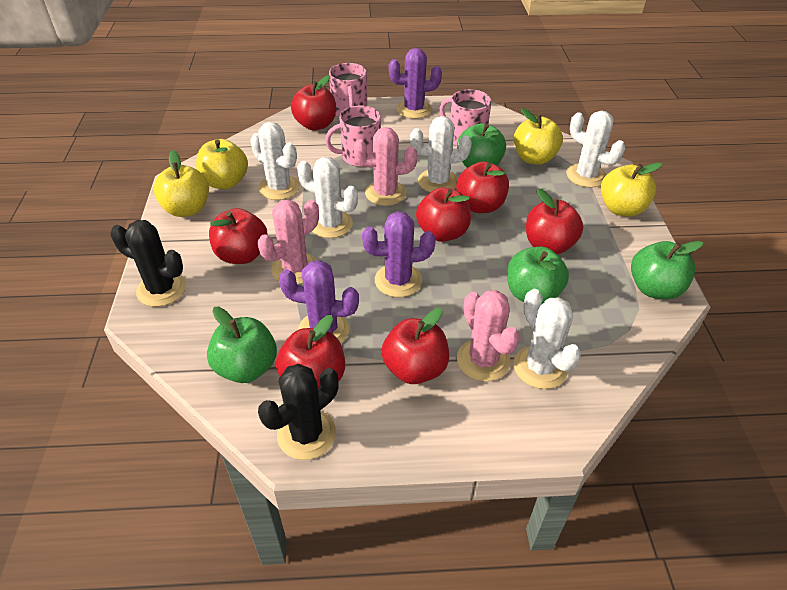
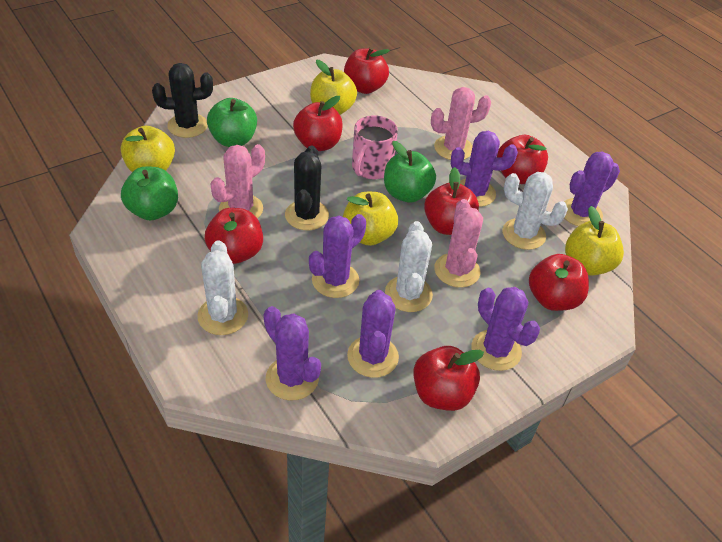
green apple: [207,307,277,383] [457,123,506,168] [507,247,569,305] [631,241,703,300] = 4 -> [121,167,178,220] [207,98,257,147] [384,141,436,203] = 3
pink mug: [325,105,381,167] [329,63,367,117] [440,89,491,146] = 3 -> [352,115,398,179] = 1
purple cactus: [279,260,359,343] [362,211,436,297] [389,48,442,119] = 3 -> [264,306,321,400] [309,214,366,298] [347,290,399,378] [451,131,518,207] [471,287,540,371] [564,151,620,226] = 6
white cactus: [250,122,300,200] [297,157,358,238] [410,116,472,192] [513,289,581,389] [566,111,625,188] = 5 -> [197,240,248,335] [385,221,433,312] [502,172,568,250] = 3

